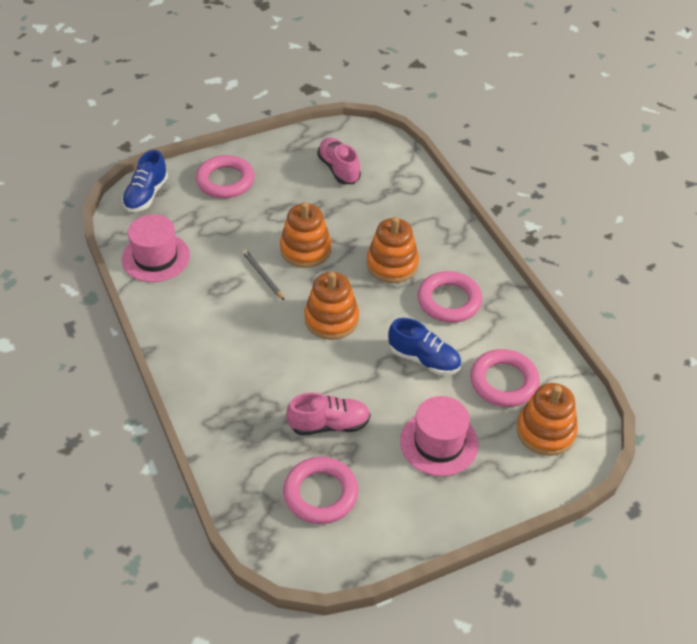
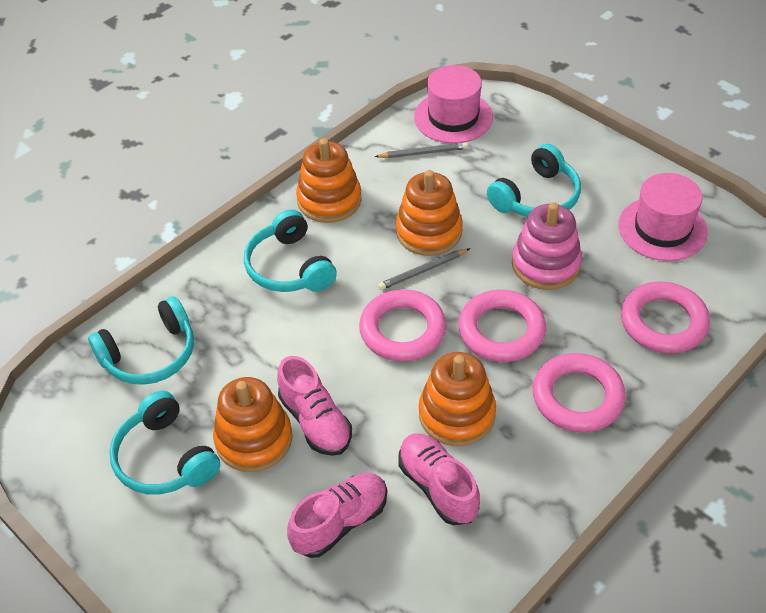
blue shoe: [122,150,168,212] [388,318,461,375] = 2 -> none = 0
grey pencil: [242,249,284,300] = 1 -> [375,142,468,158] [378,248,470,290] = 2
pink shoe: [286,393,370,435] [317,138,361,184] = 2 -> [277,356,352,456] [287,473,387,558] [398,433,480,525] = 3
pink stacking toy: none = 0 -> [512,202,582,290] = 1
turquoise headphones: none = 0 -> [88,296,194,385] [109,391,220,494] [244,209,337,292] [487,144,581,217] = 4

